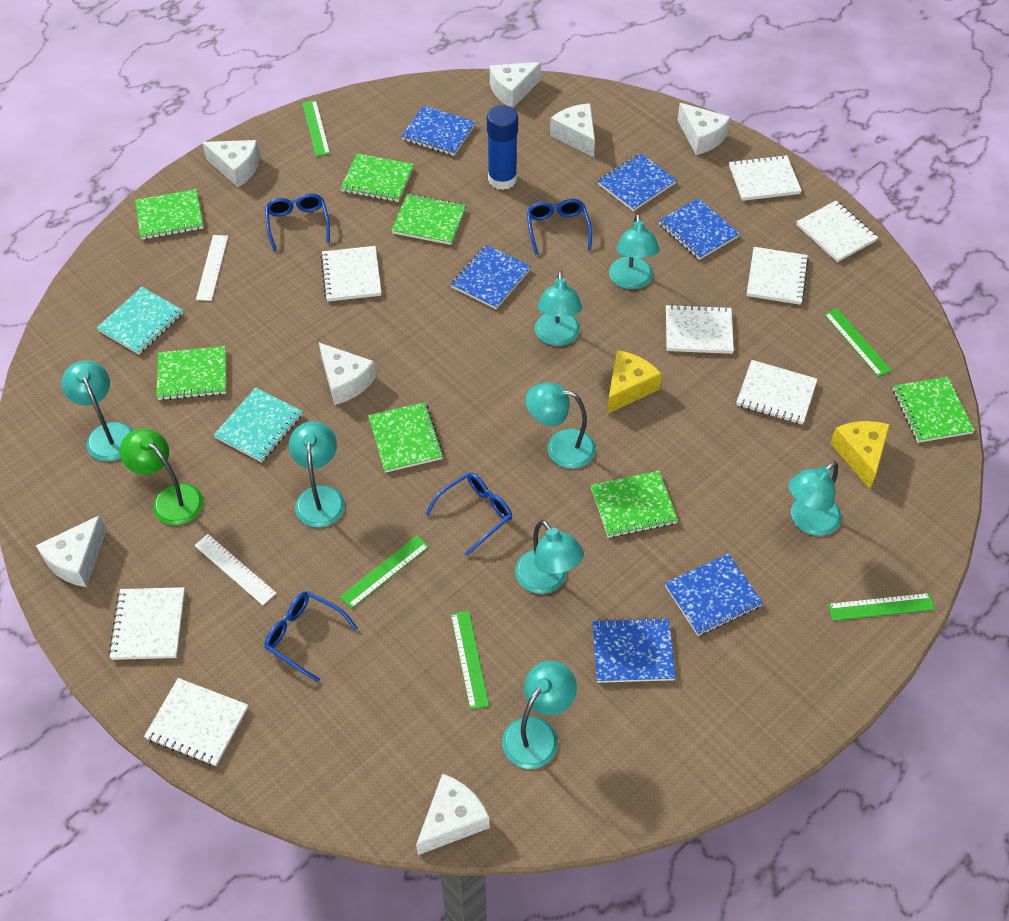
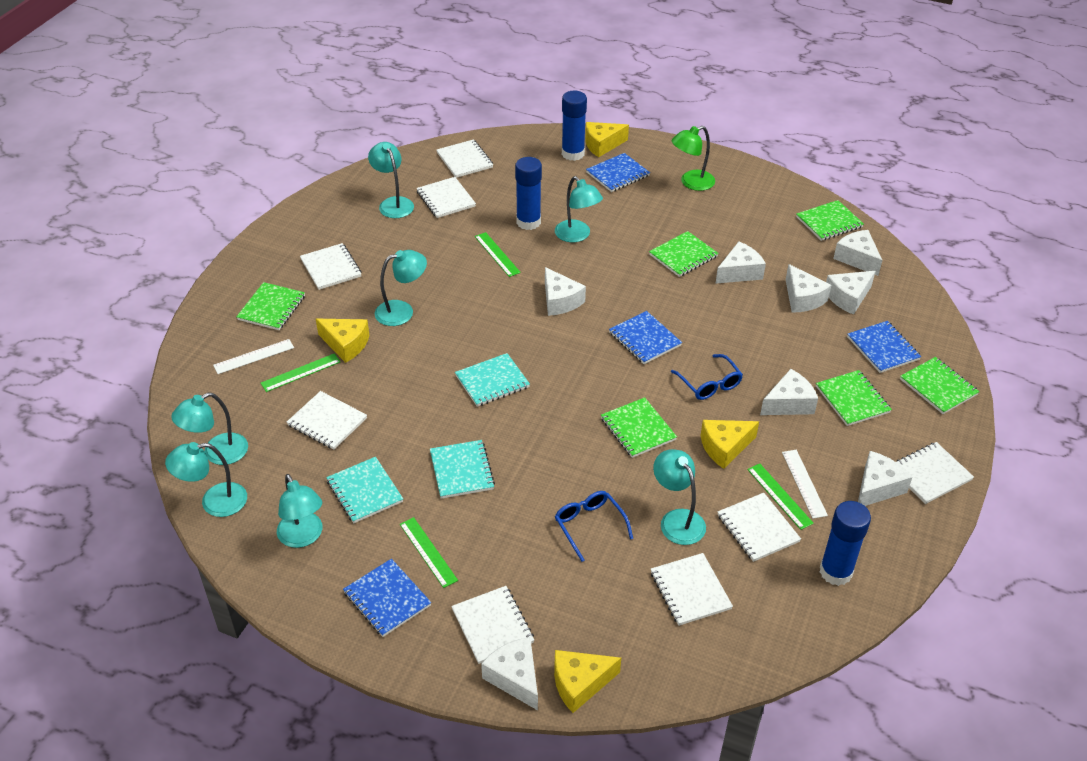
blue glasses: [264,591,358,682] [265,193,330,252] [425,472,512,556] [526,199,592,255] = 4 -> [555,491,633,562] [671,354,743,400] = 2
blue glue stick: [487,105,518,190] = 1 -> [515,157,542,230] [562,90,587,161] [820,501,871,586] = 3
blue notebook: [401,105,476,156] [451,245,531,309] [592,617,676,683] [598,153,677,211] [659,198,740,260] [665,553,763,636] = 6 -> [343,559,431,637] [586,153,650,192] [609,311,682,364] [847,321,921,373] = 4
green notebook: [135,189,203,240] [157,346,226,401] [341,153,414,202] [368,402,443,473] [391,194,466,245] [591,471,678,538] [893,377,975,443] = 7 -> [236,282,305,330] [601,397,677,458] [649,231,719,277] [796,200,864,241] [816,370,892,426] [900,357,980,414] = 6
green ruler: [302,100,330,156] [340,535,429,609] [451,611,489,710] [824,308,892,377] [828,593,935,621] = 5 -> [261,353,341,392] [400,517,458,588] [475,232,521,277] [747,464,814,530] = 4
turquoise lamp: [62,360,133,461] [289,421,345,527] [502,661,577,769] [515,520,584,594] [526,382,596,469] [535,270,582,346] [609,214,659,289] [788,461,841,536] = 8 -> [165,442,247,517] [171,393,248,465] [277,474,322,548] [368,142,414,218] [375,250,427,326] [555,176,603,242] [653,449,706,545] = 7
turquoise notebook: [97,287,183,355] [214,388,303,462] = 2 -> [326,457,403,523] [430,440,495,499] [455,353,530,407] = 3
white cheese: [36,515,107,587] [202,140,260,187] [319,343,376,405] [416,773,490,855] [490,62,541,108] [550,103,595,157] [677,103,731,155] = 7 -> [481,637,538,710] [545,267,586,316] [715,242,766,284] [760,369,818,415] [786,264,831,313] [826,271,875,315] [833,230,882,276] [858,451,912,506] = 8
yellow cheese: [607,350,662,414] [830,421,890,489] = 2 -> [316,319,369,363] [554,650,621,713] [585,122,629,157] [701,420,759,469] = 4

